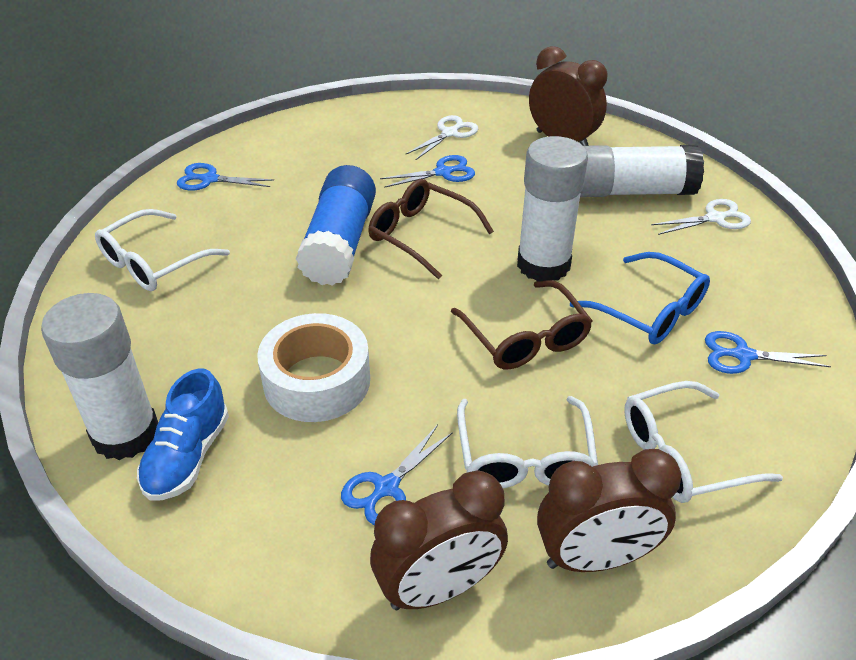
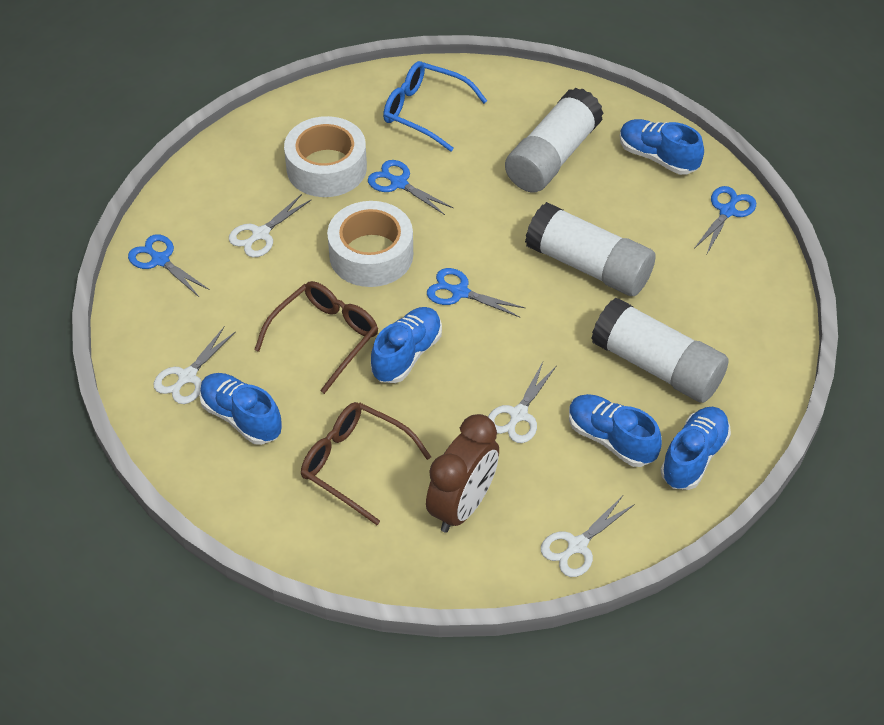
blue glue stick: [296,165,376,286] = 1 -> none = 0
blue shoe: [137,369,229,501] = 1 -> [199,373,282,445] [371,307,442,383] [569,394,662,467] [620,119,704,175] [660,407,731,490] = 5
brown clock: [370,470,508,610] [529,46,607,146] [537,449,681,572] = 3 -> [426,414,499,533] = 1
white glasses: [95,209,230,291] [457,396,598,488] [624,381,783,503] = 3 -> none = 0
white scissors: [405,115,478,160] [651,199,751,235] = 2 -> [153,327,236,404] [229,194,312,257] [488,362,557,443] [541,496,635,577] = 4
white tape: [257,313,370,422] = 1 -> [284,116,367,197] [327,201,413,287] = 2

